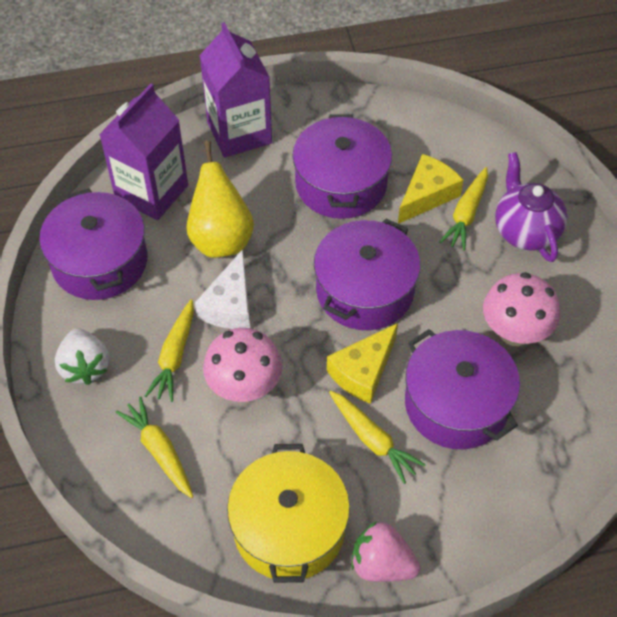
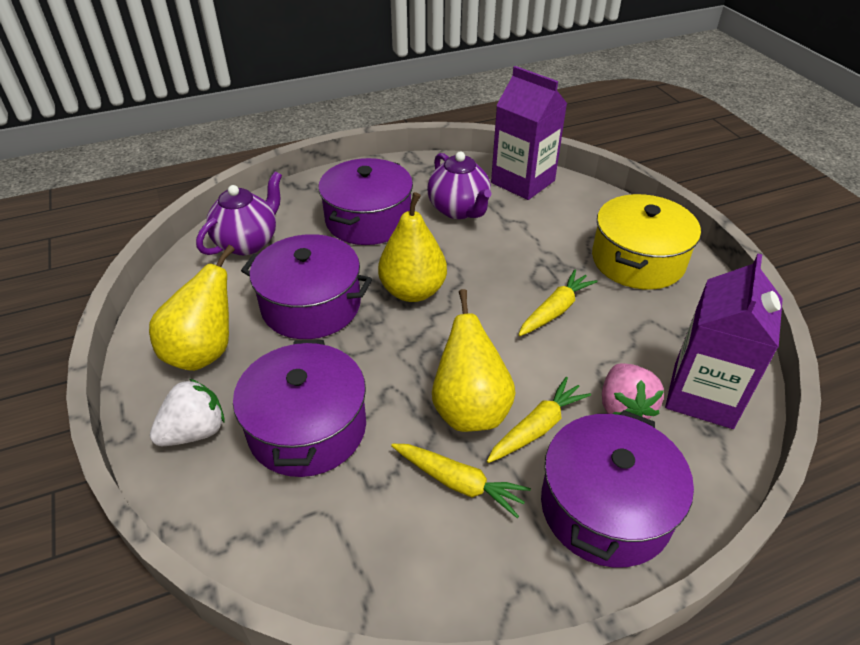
pink mushroom: [203,328,282,402] [483,272,560,346] = 2 -> none = 0
purple teapot: [495,152,567,262] = 1 -> [196,171,282,255] [427,152,491,219] = 2
white cheese: [195,249,250,329] = 1 -> none = 0
yellow carrot: [116,396,193,498] [145,299,194,402] [329,390,426,484] [440,167,488,251] = 4 -> [391,444,531,518] [487,377,591,463] [518,270,597,336] = 3
yellow cheese: [327,323,398,404] [398,154,463,224] = 2 -> none = 0
yellow pear: [186,141,254,258] = 1 -> [149,245,235,371] [378,192,447,302] [432,289,516,432] = 3

